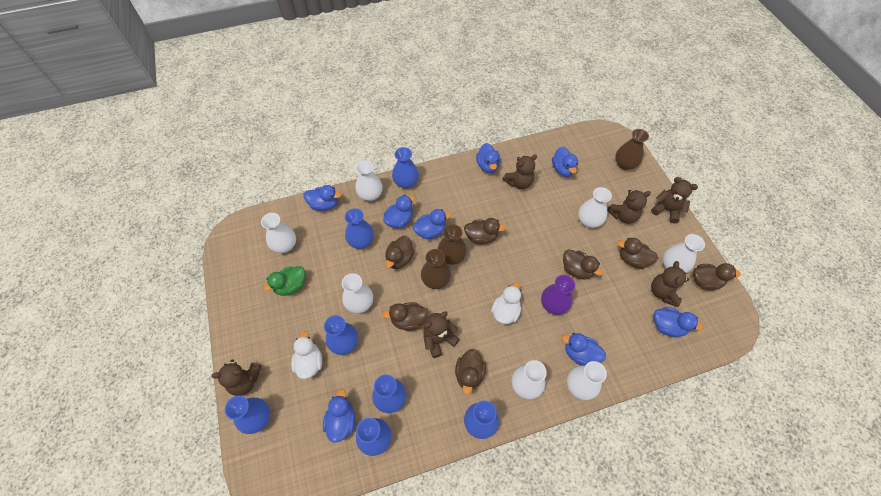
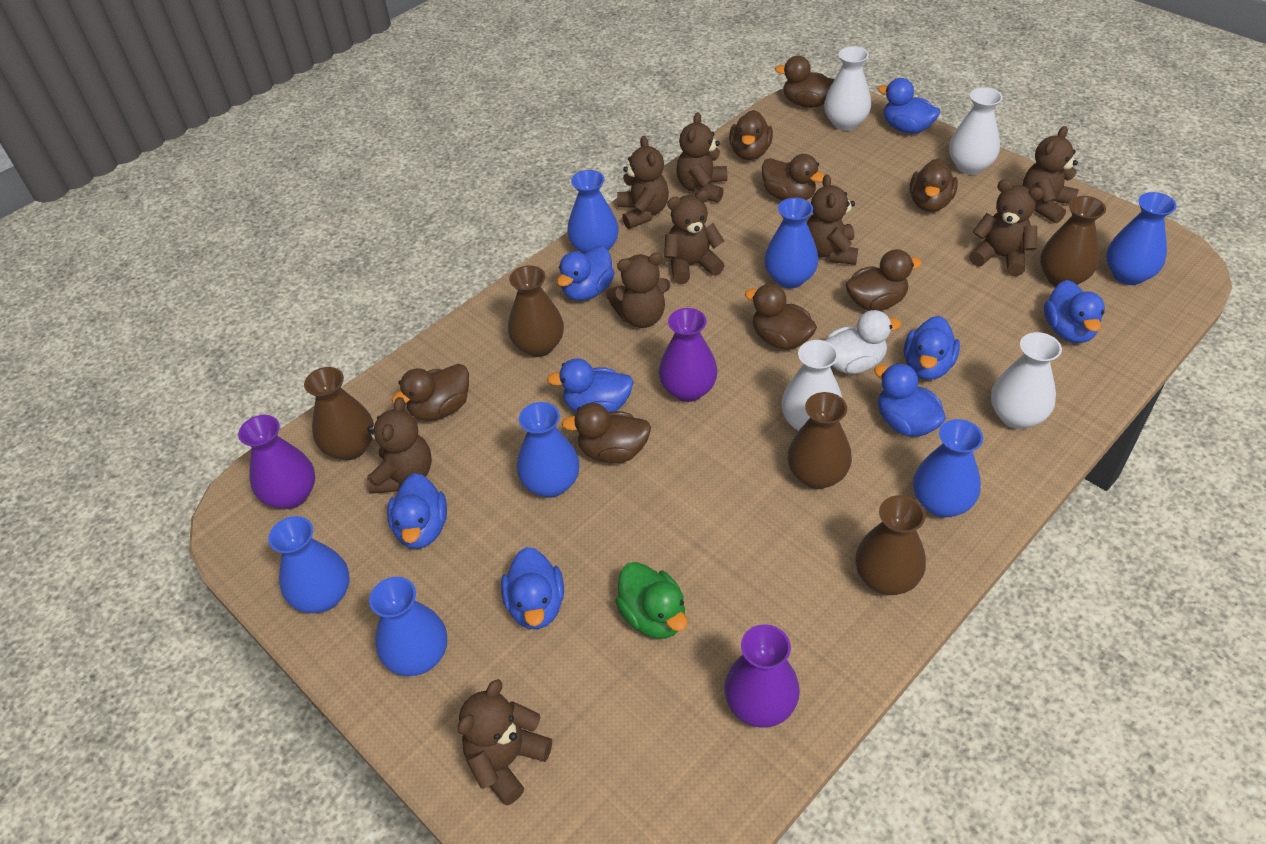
brown duck: [382,302,428,331] [385,236,414,269] [455,349,486,395] [464,218,506,244] [563,250,603,280] [617,238,658,269] [693,263,741,290] = 7 -> [392,364,469,421] [561,403,651,463] [729,110,773,160] [745,284,817,350] [762,154,824,201] [775,56,835,108] [846,249,922,311] [910,158,958,212] = 8
brown teddy bear: [211,359,261,396] [423,311,460,358] [503,154,537,189] [607,190,651,224] [651,177,698,223] [651,261,689,307] = 6 -> [367,397,432,494] [458,679,552,805] [606,253,670,328] [617,136,669,229] [664,190,725,284] [676,112,727,203] [807,174,859,265] [969,179,1043,276] [1023,126,1079,224] = 9
brown vase: [421,249,451,289] [438,224,467,265] [615,129,649,170] = 3 -> [304,367,374,460] [508,265,564,357] [787,392,852,489] [855,495,926,595] [1040,196,1106,286] = 5
purple vase: [541,275,575,315] = 1 -> [238,415,315,509] [659,308,718,402] [724,624,800,728] = 3
white duck: [291,331,322,379] [491,282,521,324] = 2 -> [824,310,901,374] = 1
white vase: [261,213,296,253] [342,273,373,313] [355,160,383,201] [511,360,547,399] [567,361,607,400] [578,187,612,228] [663,234,705,273] = 7 -> [781,340,842,431] [824,46,871,131] [949,87,1003,175] [991,332,1062,429] = 4

